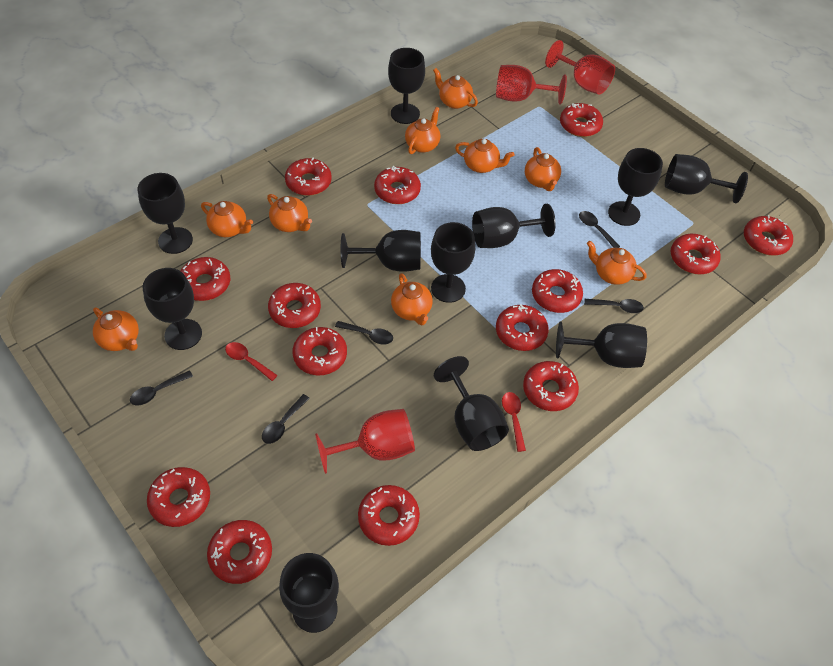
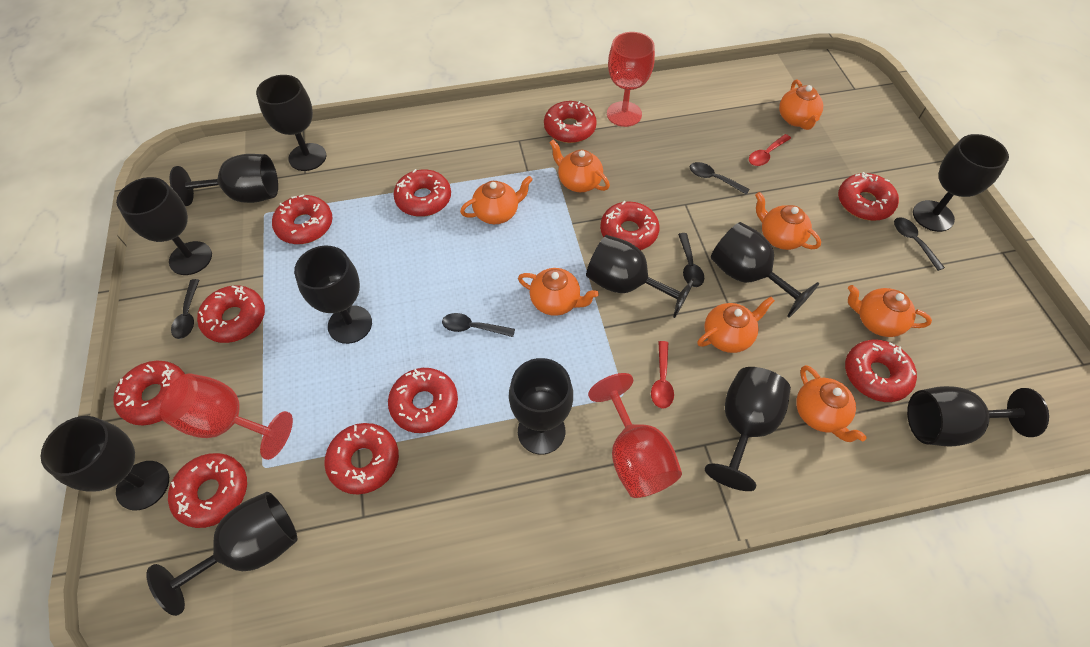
black goblet: [138,173,193,254] [142,268,202,350] [279,553,339,633] [341,230,421,272] [388,48,425,124] [431,222,475,303] [434,356,509,451] [472,204,556,248] [556,322,647,368] [608,148,663,226] [665,154,748,203] = 11 -> [41,416,169,511] [116,177,212,275] [146,492,297,616] [170,154,278,206] [256,75,326,171] [294,246,372,344] [509,358,573,454] [586,235,695,318] [705,367,791,491] [711,222,819,317] [907,386,1049,447] [913,134,1009,232] = 12
orange teapot: [93,307,139,351] [201,201,253,237] [267,194,312,232] [391,273,433,325] [405,107,440,154] [433,68,478,109] [455,139,514,173] [525,147,561,191] [587,241,647,285] = 9 -> [460,176,533,224] [518,268,599,316] [549,139,610,192] [697,297,775,353] [755,192,821,250] [779,79,823,130] [796,365,867,442] [848,285,932,337] = 8
red donut: [147,467,210,527] [181,257,230,301] [207,520,272,584] [268,283,321,328] [285,158,332,196] [292,327,347,375] [358,485,420,546] [374,166,421,204] [496,304,549,351] [523,361,579,411] [532,269,583,313] [560,103,603,137] [671,234,721,274] [744,215,793,256] = 14 -> [113,361,185,425] [168,453,247,528] [197,285,265,343] [272,194,333,244] [324,423,399,495] [388,368,458,433] [393,169,451,217] [544,101,597,143] [600,201,660,250] [838,172,899,221] [845,340,917,402] = 11

